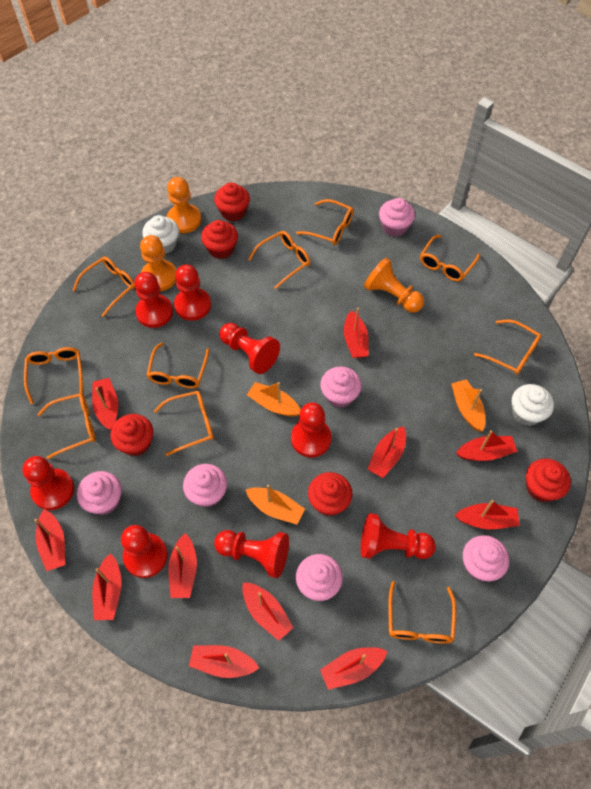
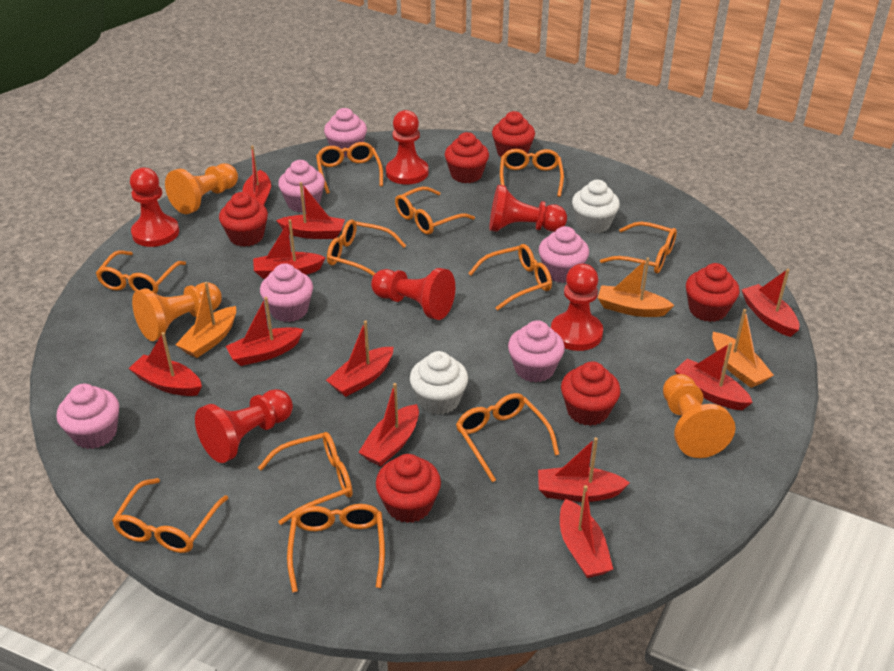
orange glasses: [24,347,83,404] [37,393,96,459] [73,257,136,317] [147,342,209,388] [154,391,214,456] [248,231,310,289] [296,199,354,245] [388,581,456,644] [420,235,480,281] [474,320,541,375] = 10 -> [96,250,186,294] [112,478,228,553] [258,432,353,525] [287,504,385,592] [316,142,383,194] [327,219,406,276] [395,187,475,235] [456,393,559,482] [468,244,552,311] [500,149,564,197] [600,222,677,274] = 11
red cupcake: [110,414,153,456] [201,220,238,259] [214,182,250,221] [308,472,353,516] [526,459,571,502] = 5 -> [219,192,268,247] [376,454,441,523] [445,132,489,183] [492,111,535,157] [561,361,621,426] [686,263,740,322] = 6
red pawn: [22,456,74,510] [121,525,168,578] [135,272,173,328] [174,264,211,321] [214,530,289,578] [219,323,280,374] [291,402,331,457] [361,513,436,559] = 8 -> [130,168,179,247] [195,389,293,463] [371,268,455,320] [386,110,429,185] [490,185,567,232] [551,264,603,351] = 6

